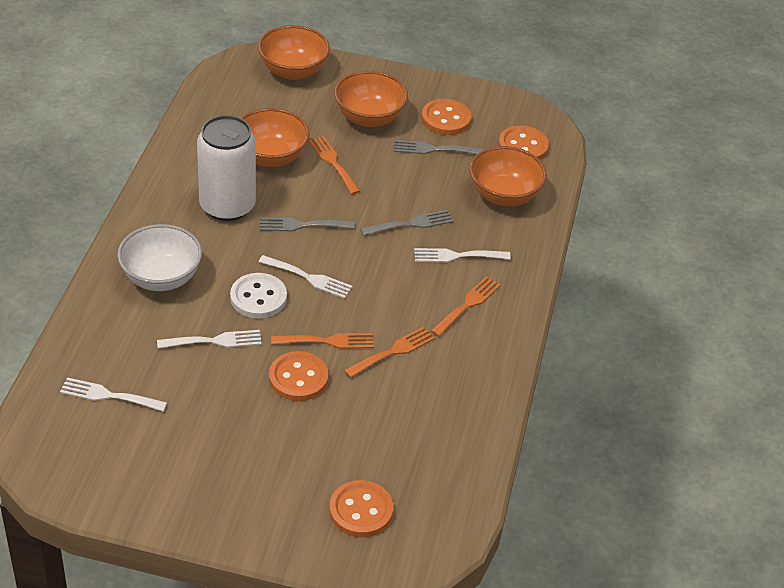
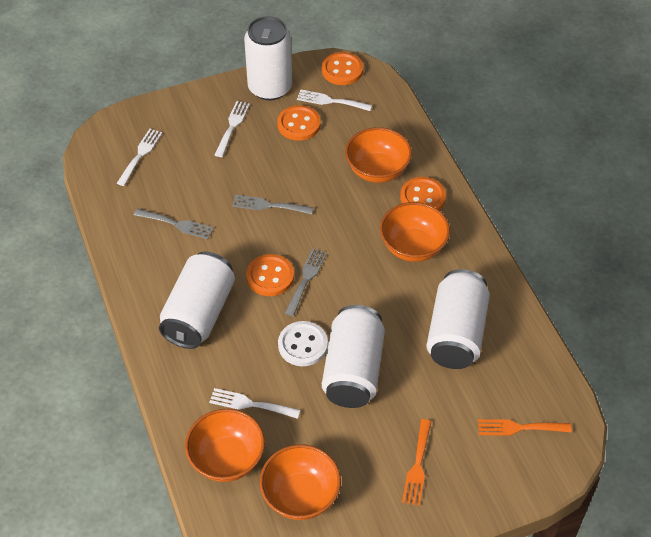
orange fork: [271,333,374,349] [309,136,360,194] [344,327,435,378] [431,276,501,337] = 4 -> [402,419,431,506] [478,419,572,436] = 2
white bowl: [117,224,202,291] = 1 -> none = 0
white can: [197,115,256,221] = 1 -> [159,252,235,349] [244,16,292,100] [322,305,385,408] [426,269,490,369] = 4

